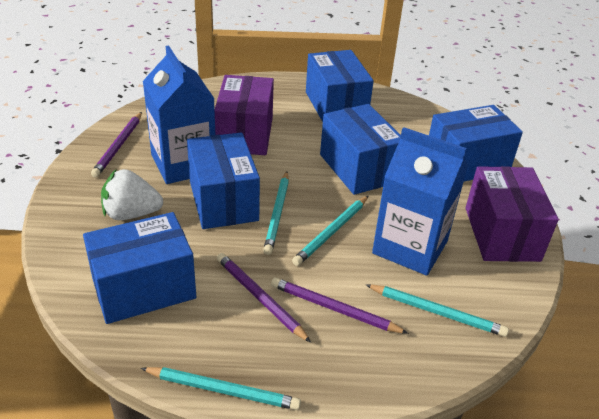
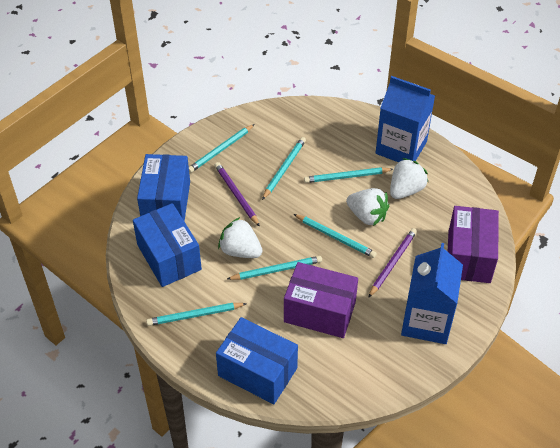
blue box: [83,212,196,324] [187,132,260,229] [306,50,374,122] [320,104,401,195] [429,105,523,182] = 5 -> [133,203,202,287] [137,154,190,221] [216,317,298,404] = 3
purple pencil: [91,112,142,177] [217,253,311,343] [271,278,409,334] = 3 -> [214,162,260,227] [368,228,417,298] = 2
turquoise pencil: [141,367,301,410] [263,172,289,255] [292,196,368,266] [365,284,509,337] = 4 -> [146,303,247,326] [189,124,255,173] [227,256,322,280] [262,137,306,200] [294,214,377,258] [304,167,393,183] = 6
white strawberry: [101,169,163,220] = 1 -> [218,217,262,258] [346,188,389,226] [390,158,429,199] = 3

